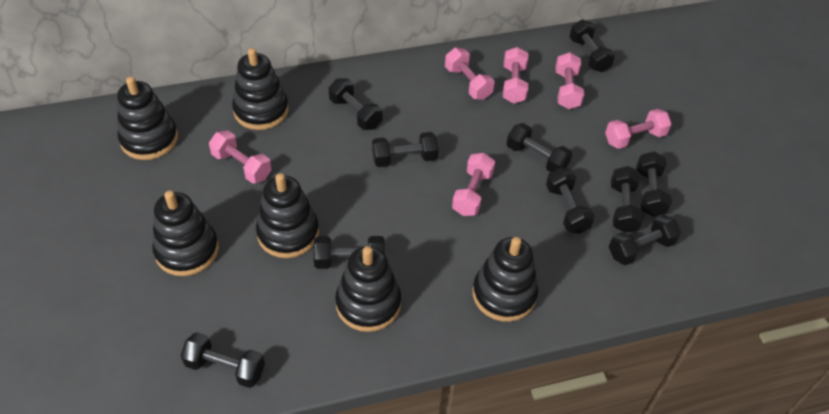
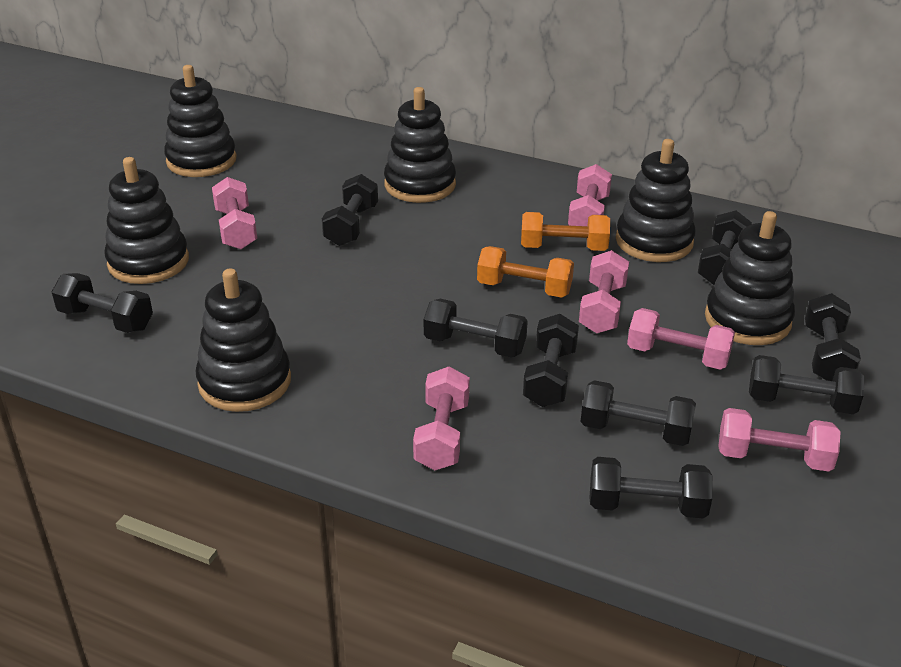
black dumbbell: [181,332,265,388] [313,236,385,269] [328,79,383,130] [372,132,439,167] [506,123,572,172] [546,167,595,234] [569,20,615,72] [609,215,681,265] [611,166,644,233] [636,151,672,217] = 10 -> [52,273,153,333] [322,174,378,246] [424,299,528,358] [523,314,579,407] [580,380,696,446] [590,457,713,519] [698,211,752,285] [749,355,865,414] [805,293,861,381] = 9
orange dumbbell: none = 0 -> [477,246,574,298] [521,212,610,251] = 2

